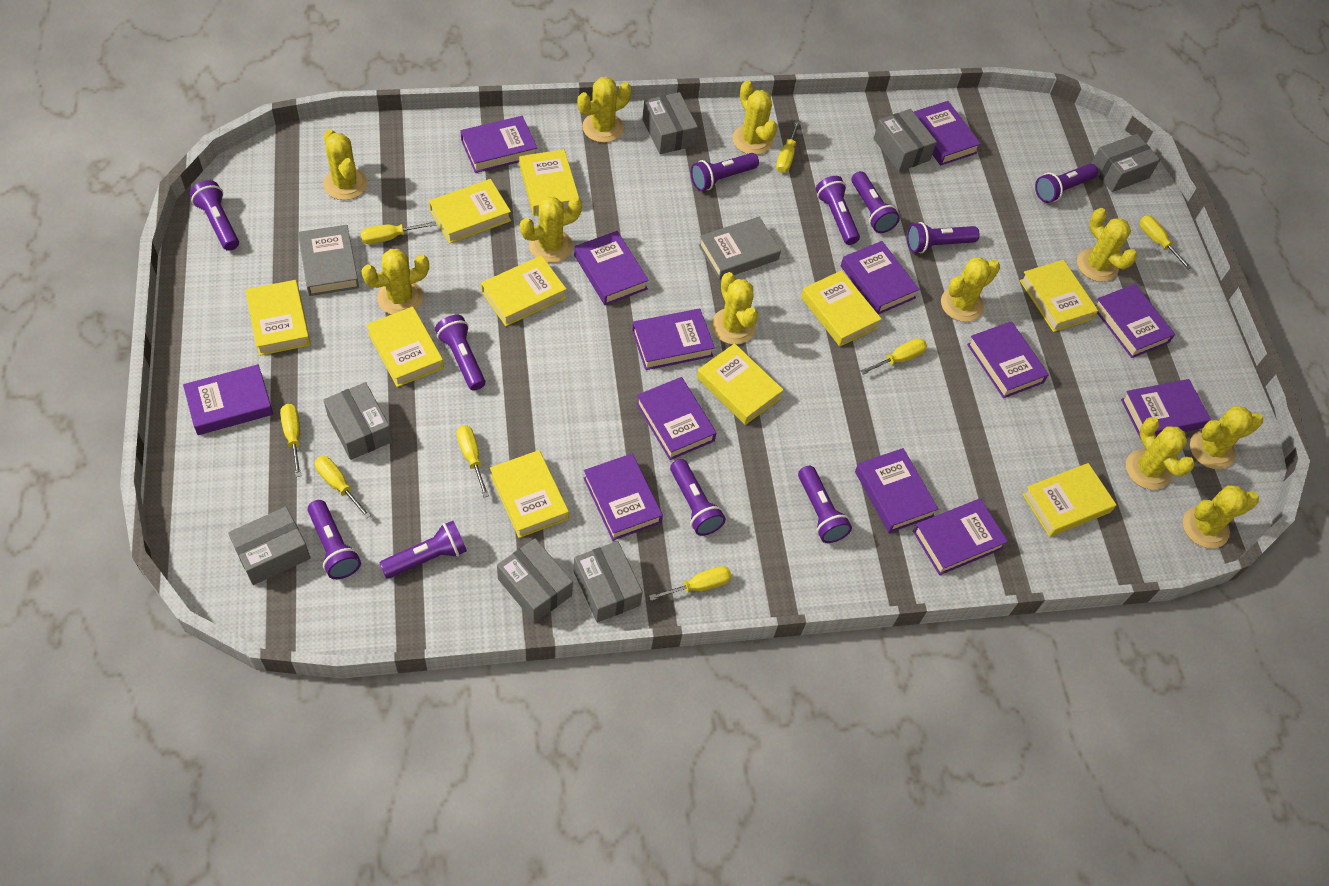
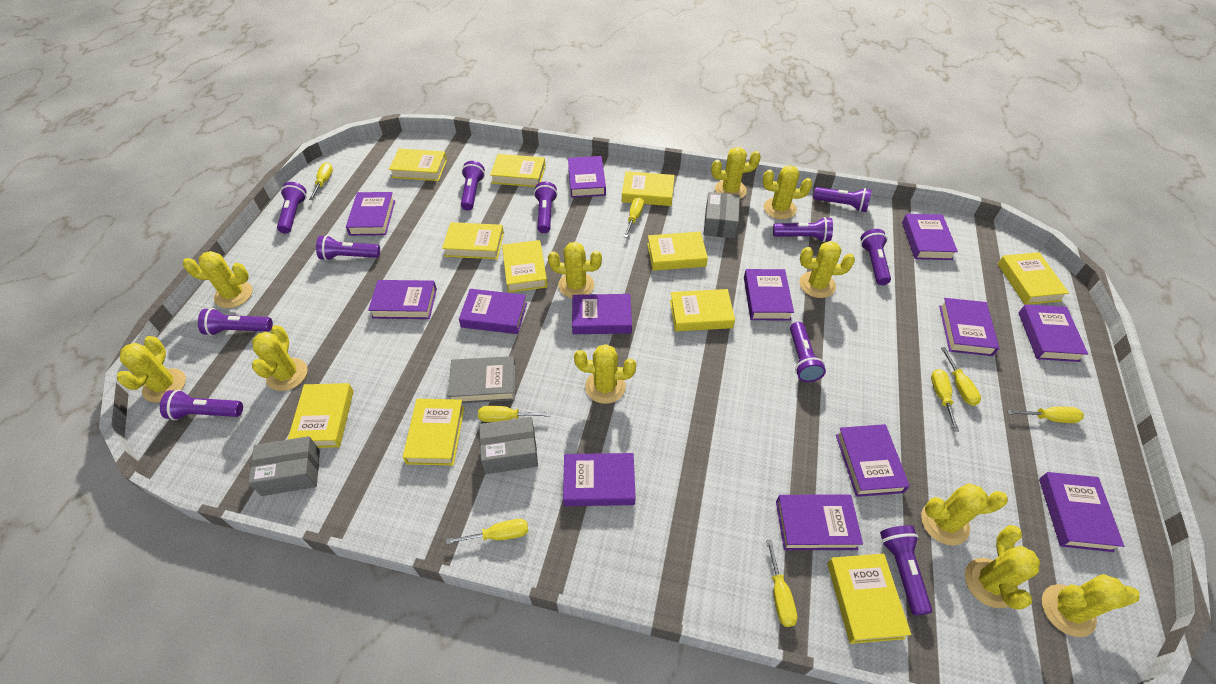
grey book: [298,225,359,296] [699,217,781,280] = 2 -> [448,356,515,403] = 1
grey box: [228,507,311,585] [323,382,392,460] [497,538,573,623] [574,541,643,622] [642,92,698,154] [873,109,937,172] [1091,134,1160,192] = 7 -> [248,436,320,496] [479,417,538,474] [703,192,740,238] = 3
yellow book: [245,280,311,356] [366,307,444,387] [429,179,511,244] [481,255,567,326] [490,450,569,538] [519,150,579,216] [697,343,783,425] [801,270,882,346] [1020,260,1098,332] [1022,463,1117,537] = 10 -> [287,383,354,448] [389,148,447,181] [403,399,465,466] [442,222,504,259] [490,154,545,187] [502,240,547,293] [622,171,674,206] [647,232,708,271] [670,289,735,331] [827,554,911,644] [998,252,1069,305] = 11

